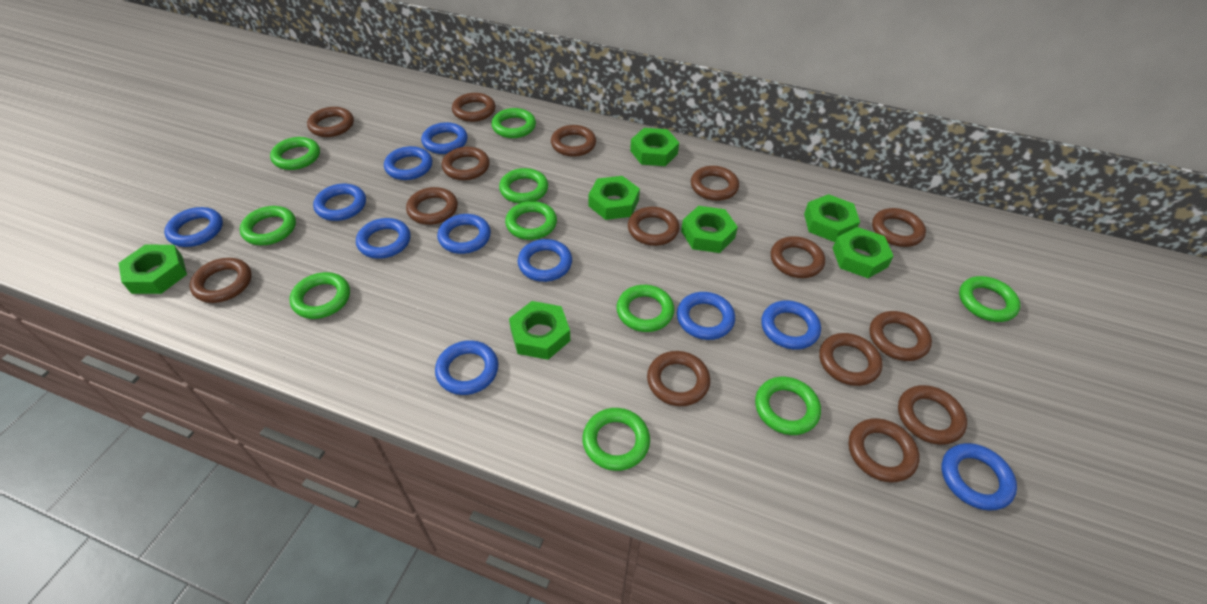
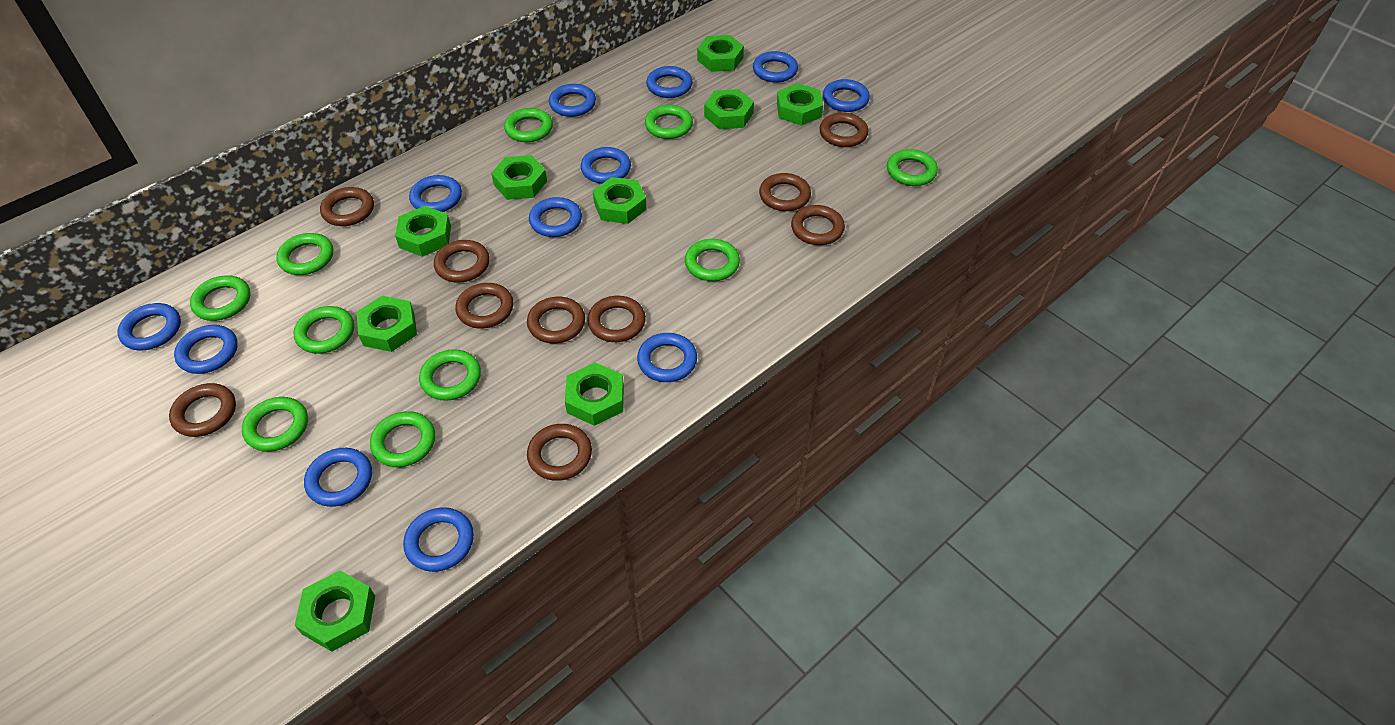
blue ring: [164,207,223,247] [313,184,366,221] [356,218,411,259] [384,146,432,180] [421,122,468,154] [435,340,498,395] [437,214,491,254] [518,239,572,282] [677,292,735,340] [761,300,821,350] [941,443,1017,511] = 11 -> [117,303,181,350] [174,325,238,374] [304,448,372,507] [403,507,474,572] [409,175,462,212] [529,197,582,237] [549,84,596,117] [581,147,631,184] [637,333,697,382] [646,66,692,98] [753,51,798,83] [823,79,870,112] = 12
brown ring: [190,258,252,303] [307,107,354,137] [406,187,458,225] [442,147,490,180] [452,93,495,122] [551,125,596,157] [628,207,679,246] [647,351,710,406] [691,166,739,201] [771,236,825,278] [819,333,883,386] [849,418,920,482] [869,311,932,361] [872,208,926,247] [898,385,967,445] = 15 -> [169,383,236,437] [320,187,374,226] [434,240,490,283] [455,283,513,328] [527,297,585,343] [527,424,592,481] [587,296,646,342] [759,173,811,211] [791,205,845,245] [820,113,868,147] = 10
green nut: [119,245,187,294] [509,301,570,360] [588,176,640,220] [630,128,679,166] [681,206,738,253] [804,194,860,242] [833,227,894,278] = 7 -> [295,570,375,652] [356,296,417,352] [395,206,451,257] [491,155,547,200] [565,363,624,426] [593,177,647,224] [697,35,744,72] [704,89,754,129] [777,83,823,126] = 9

